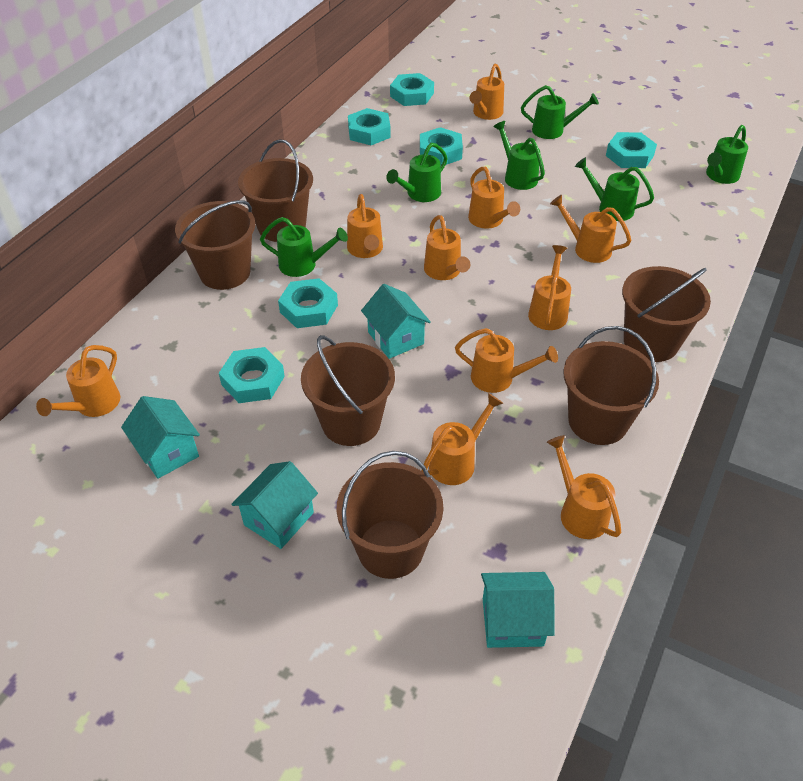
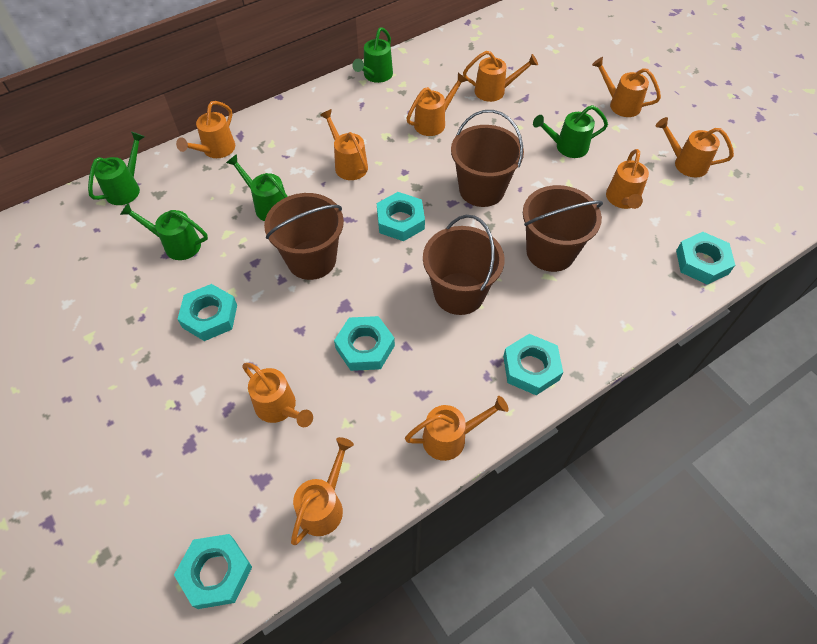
brown bucket: [175,200,255,290] [238,139,313,242] [301,335,395,446] [337,451,444,579] [563,326,659,445] [622,266,711,362] = 6 -> [264,193,344,280] [423,215,505,315] [451,110,524,207] [523,185,603,272] = 4
green watering can: [260,217,348,277] [386,143,448,202] [493,121,545,190] [521,85,599,139] [575,157,654,221] [706,125,748,184] = 6 -> [88,132,145,205] [120,203,208,260] [226,154,288,221] [352,27,393,83] [533,105,608,158] = 5
turquoise house: [121,396,200,479] [231,461,318,549] [361,284,431,359] [481,572,555,648] = 4 -> none = 0

